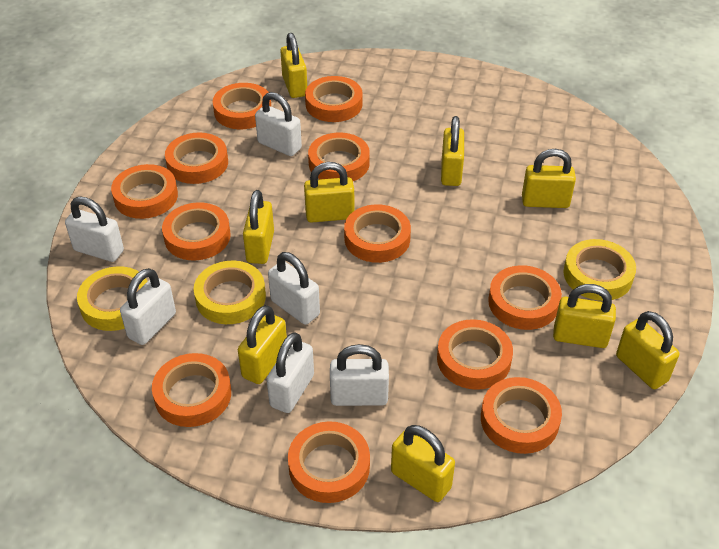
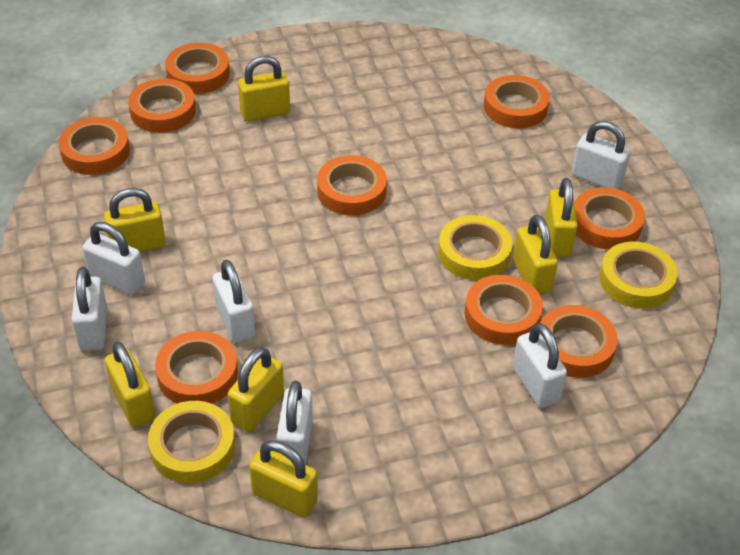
orange tape: [111,164,178,219] [152,353,231,427] [162,202,231,261] [165,132,228,184] [213,83,271,129] [288,421,370,503] [305,76,363,122] [308,133,370,181] [344,204,411,263] [437,319,513,390] [481,377,562,454] [488,265,562,330] = 12 -> [59,117,130,175] [128,78,196,133] [155,331,238,404] [165,43,230,94] [317,155,387,216] [464,275,543,345] [484,75,550,128] [541,305,618,378] [574,187,645,250] = 9
yellow padlock: [238,305,287,384] [243,190,274,264] [280,33,307,98] [304,162,354,223] [391,425,455,502] [441,116,464,186] [522,149,576,208] [553,284,616,348] [616,311,679,389] = 9 -> [104,188,166,252] [105,342,155,427] [228,347,284,432] [238,56,290,121] [249,440,318,518] [513,215,558,295] [545,178,578,257] = 7

